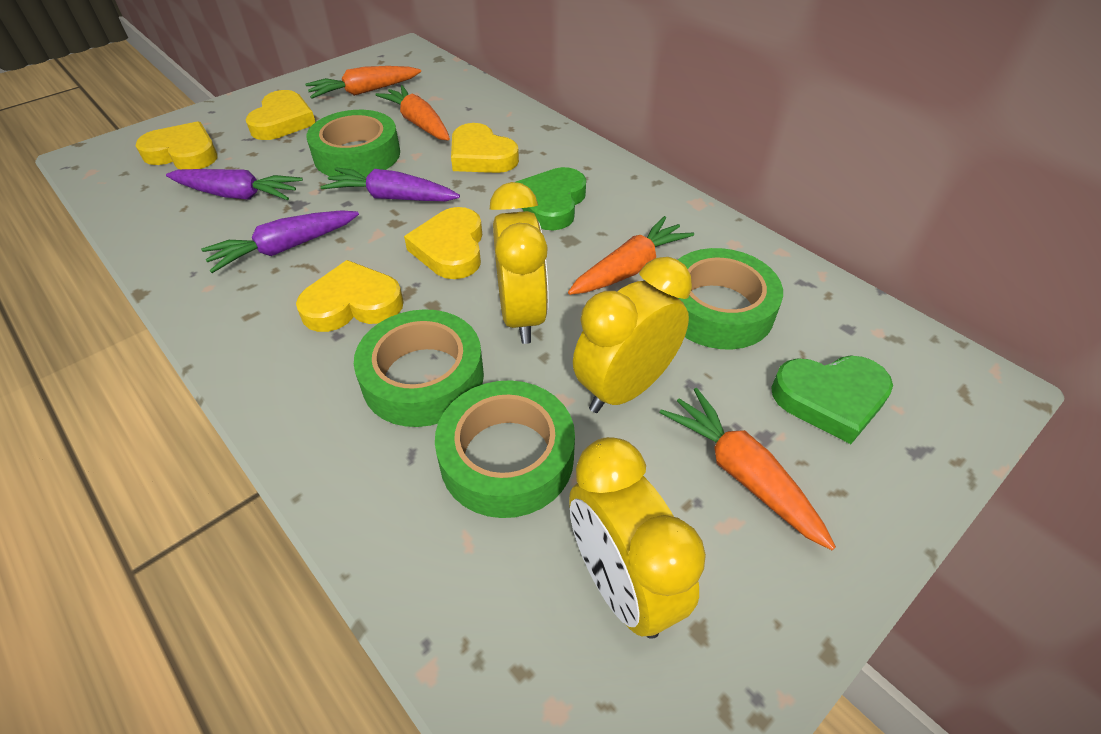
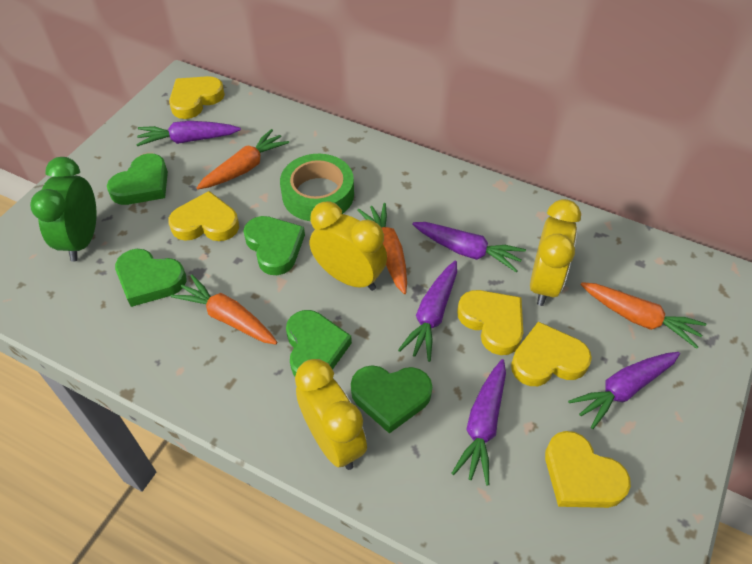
green clock: none = 0 -> [30,157,96,262] = 1
green heart: [516,167,586,230] [771,355,893,444] = 2 -> [107,153,168,205] [115,249,187,307] [243,216,305,275] [286,310,352,376] [351,365,432,434] = 5
green tape: [306,110,400,177] [354,309,484,427] [435,380,575,518] [678,248,783,349] = 4 -> [280,154,354,221] = 1
purple carrot: [166,169,303,200] [201,210,359,273] [321,167,460,201] = 3 -> [136,121,241,146] [398,261,457,362] [412,222,526,272] [451,359,506,486] [568,352,680,429] = 5

